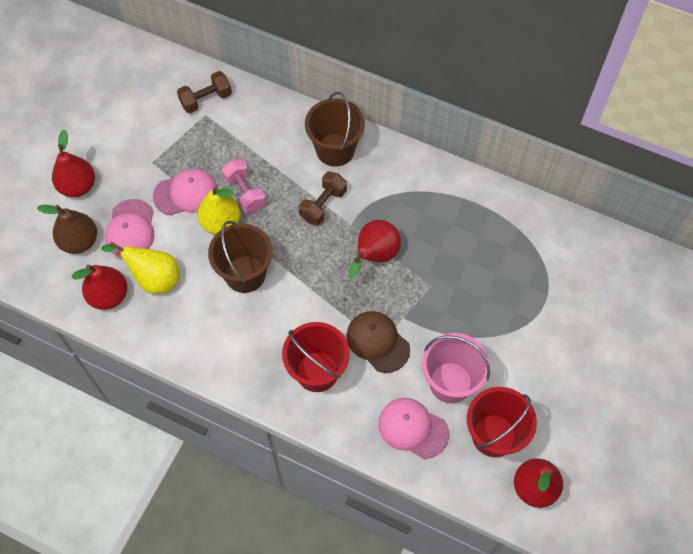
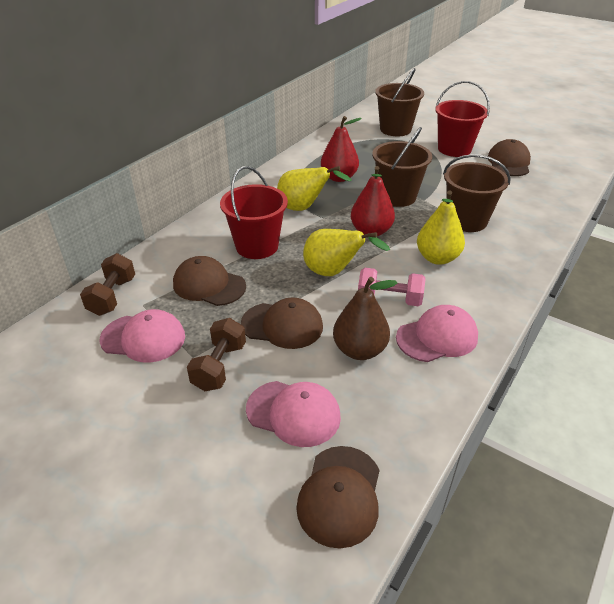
brown bucket: [208,221,273,293] [305,92,365,167] = 2 -> [372,127,432,207] [375,68,424,136] [443,154,511,232] = 3
brown cap: [346,311,410,373] = 1 -> [173,256,246,306] [241,297,323,349] [296,446,380,548] [488,139,531,176] = 4
pink bucket: [422,333,490,403] = 1 -> none = 0
red pear: [52,129,95,197] [72,264,127,310] [349,220,401,278] [514,458,563,508] = 4 -> [321,116,362,182] [351,166,395,236] = 2
yellow pear: [101,242,180,294] [197,186,241,235] = 2 -> [277,166,352,211] [303,229,390,276] [417,191,465,265] = 3

